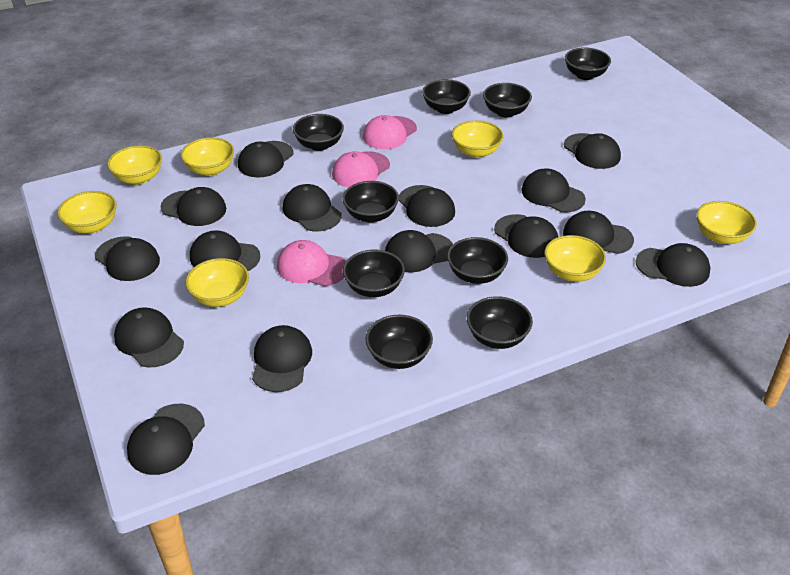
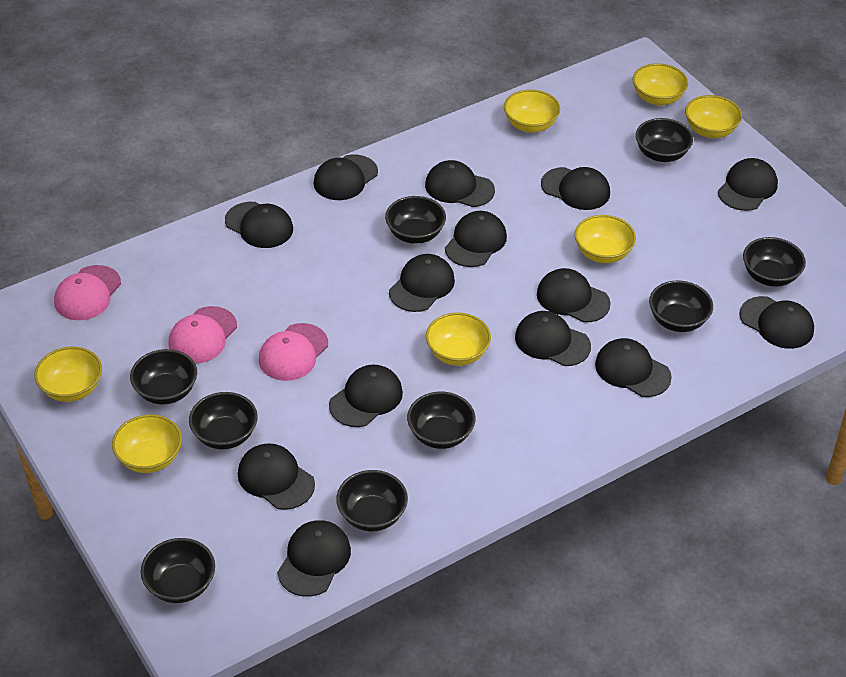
black cap: [95,236,160,281] [114,307,184,367] [127,404,205,475] [161,187,226,226] [190,230,260,271] [238,141,293,177] [252,325,312,392] [283,184,341,231] [385,230,453,272] [399,185,455,227] [494,214,558,258] [521,168,586,212] [563,211,634,254] [564,133,621,169] [636,243,710,287] = 15 -> [225,202,293,248] [238,443,315,510] [277,520,351,597] [313,154,378,200] [329,364,403,427] [389,254,455,312] [425,160,495,207] [445,211,507,267] [515,311,591,366] [537,268,611,323] [541,167,610,210] [595,338,672,397] [718,158,778,211] [739,296,814,349] = 14

